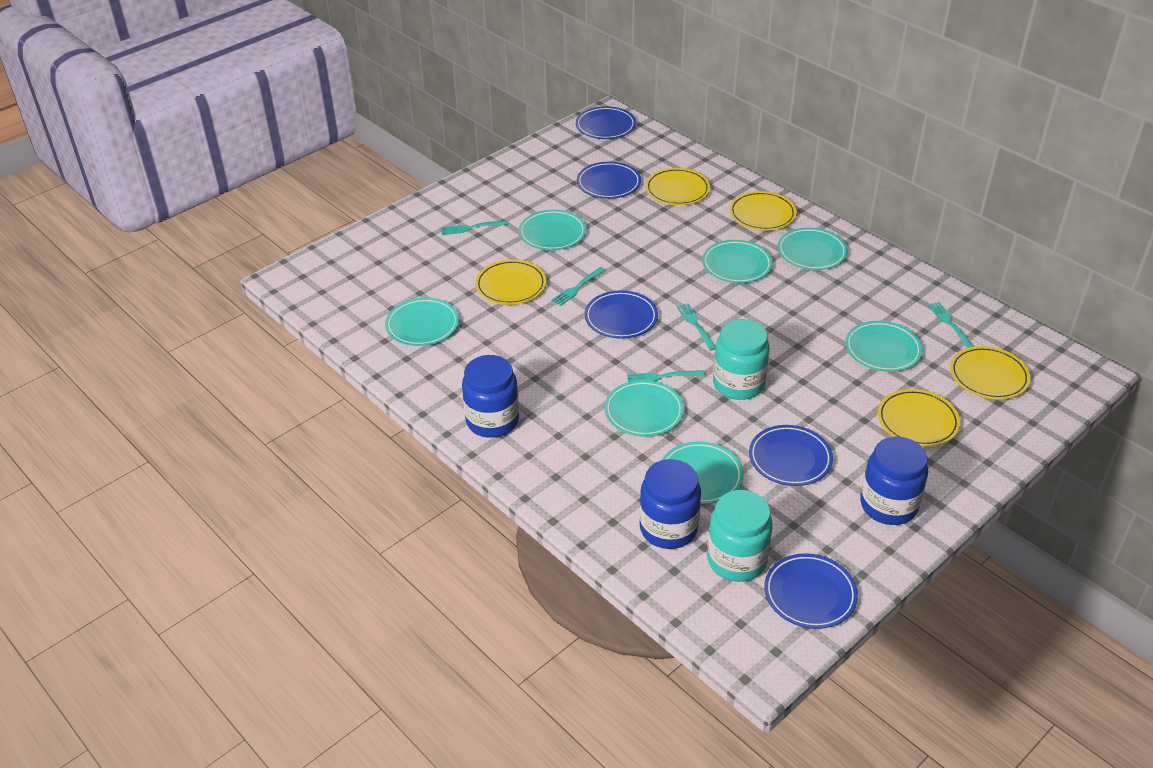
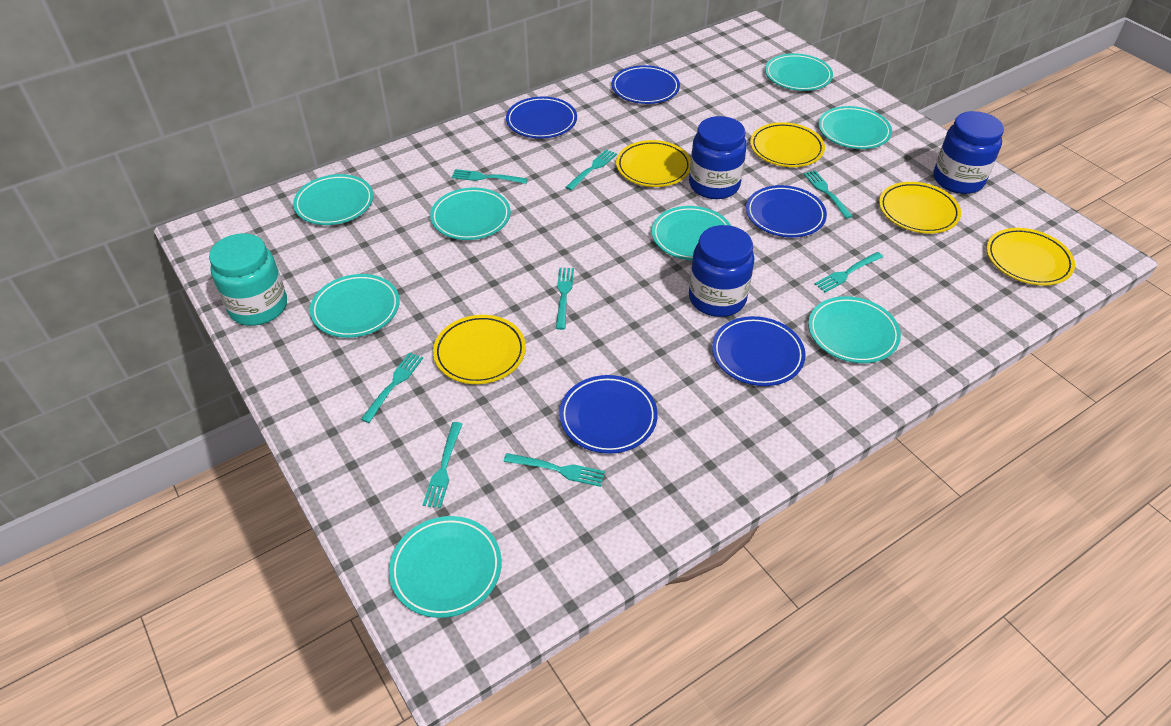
turquoise fork: [441,220,508,235] [551,267,605,306] [627,370,705,382] [677,304,716,351] [928,302,974,348] = 5 -> [361,352,423,423] [423,422,462,508] [451,169,528,184] [504,453,605,487] [556,268,574,330] [566,149,617,191] [804,170,853,219] [815,252,883,293] = 8
turquoise jar: [707,490,773,582] [713,319,770,400] = 2 -> [209,233,287,326] = 1
turquoise plate: [385,298,459,346] [519,210,586,250] [604,380,684,437] [662,441,743,504] [702,240,773,283] [778,227,848,270] [845,321,923,372] = 7 -> [293,174,373,225] [310,274,400,338] [389,516,502,618] [430,188,511,240] [652,206,731,261] [765,53,833,91] [808,296,901,363] [818,106,892,149] = 8

